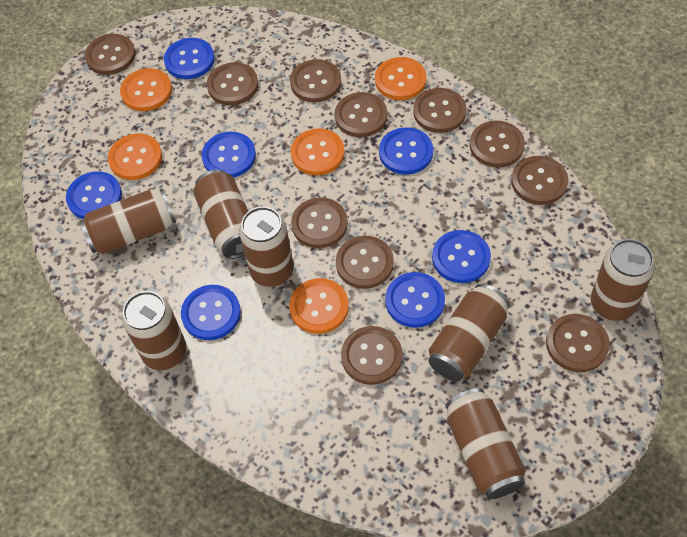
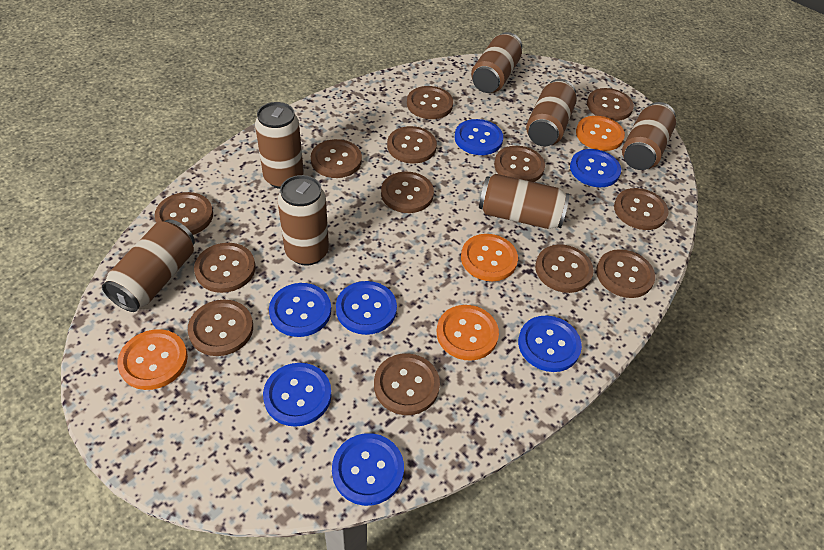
brown button: [85,34,135,75] [207,62,258,105] [290,59,341,102] [291,197,348,248] [335,92,387,137] [336,236,394,289] [341,326,403,385] [413,88,467,133] [470,121,525,168] [511,156,568,205] [546,314,610,372] = 11 -> [154,192,213,235] [188,300,253,356] [194,243,255,293] [311,139,362,178] [374,353,440,415] [381,172,434,213] [387,126,437,163] [407,86,453,119] [494,146,545,182] [535,244,594,293] [587,88,634,121] [596,249,655,298] [614,188,669,230] = 13
orange button: [108,134,162,180] [120,68,172,111] [289,278,349,334] [291,129,345,175] [375,57,427,100] = 5 -> [117,329,188,390] [437,305,499,361] [461,234,518,281] [576,116,625,151] = 4

